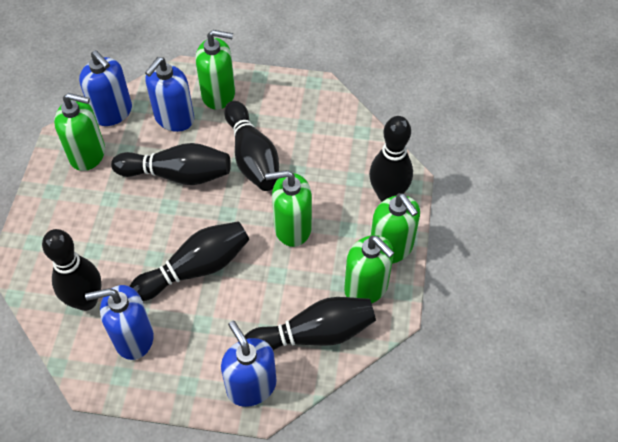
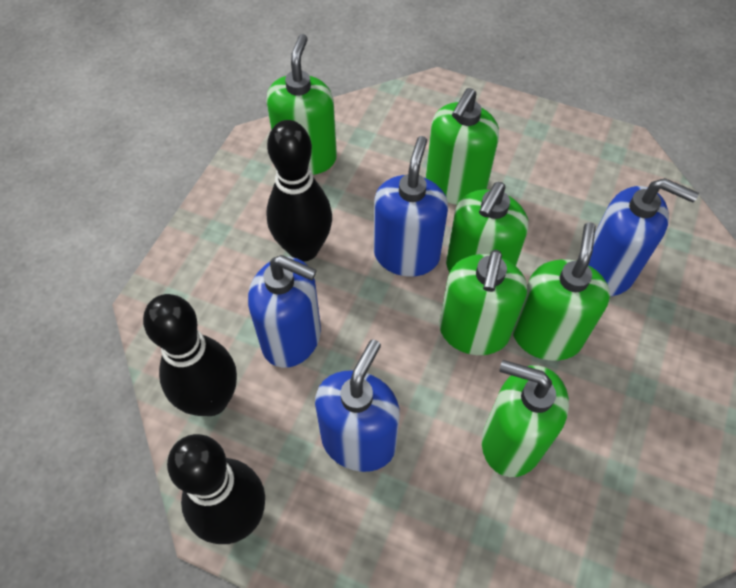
black bowling pin: [42,229,102,311] [111,143,231,185] [130,221,249,301] [224,101,279,191] [245,297,376,350] [369,116,413,201] = 6 -> [143,294,237,416] [167,434,265,544] [266,120,332,261] = 3
green soap dispenser: [54,93,105,171] [195,30,235,110] [265,170,312,247] [344,235,394,303] [371,193,420,264] = 5 -> [266,34,337,175] [426,88,499,205] [439,250,527,355] [446,182,528,272] [482,360,569,477] [513,223,610,361] = 6

